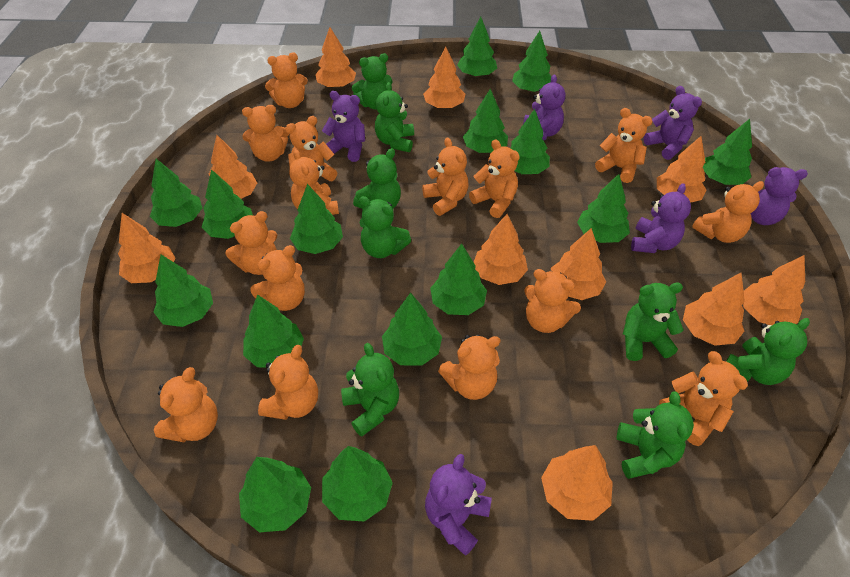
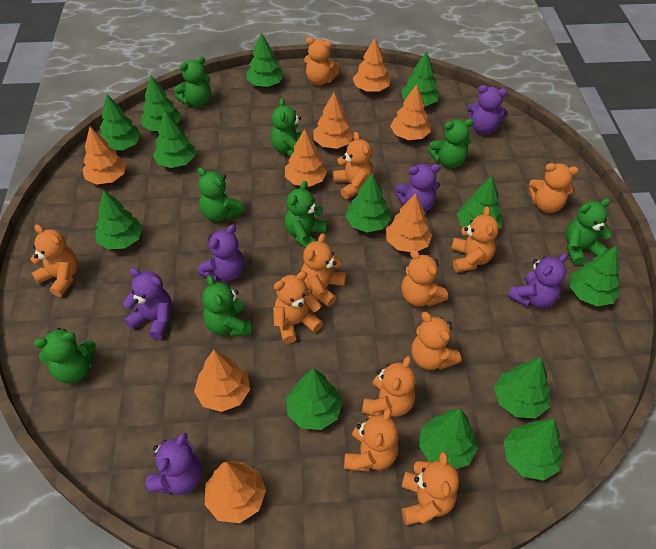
green tree: [150,159,202,227] [154,255,213,327] [202,169,253,239] [239,457,311,532] [243,295,304,367] [290,184,343,254] [322,446,393,522] [382,292,442,366] [430,244,487,315] [457,17,497,77] [463,89,508,153] [511,109,550,174] [512,31,551,92] [577,174,630,243] [703,119,752,185] = 15 -> [95,190,143,250] [100,94,141,150] [141,76,182,131] [153,111,195,168] [246,32,284,87] [287,368,342,430] [345,173,391,233] [401,51,440,106] [419,409,478,469] [457,176,503,229] [494,357,550,418] [504,419,563,481] [570,246,620,306] = 13
orange teddy bear: [154,367,218,442] [225,211,277,275] [242,105,289,162] [250,245,305,311] [258,345,318,420] [265,53,308,108] [285,116,337,181] [289,149,339,215] [422,138,469,216] [438,335,501,400] [469,139,520,218] [524,269,581,333] [595,108,653,183] [659,351,748,446] [692,181,764,243] = 15 -> [30,224,78,297] [273,271,323,344] [301,233,346,307] [304,37,340,86] [333,132,373,199] [344,407,398,472] [362,356,416,417] [401,452,459,525] [402,249,448,307] [411,312,462,370] [451,206,499,272] [529,163,579,213] = 12
orange tree: [118,213,175,283] [209,135,257,199] [315,27,356,88] [423,47,465,109] [474,214,528,285] [541,445,613,521] [551,228,606,300] [657,136,707,203] [683,273,745,346] [743,255,805,325] = 10 -> [82,127,126,184] [194,350,250,412] [205,460,266,523] [285,129,328,187] [313,92,353,149] [353,38,390,92] [386,193,432,252] [390,84,431,140] = 8

